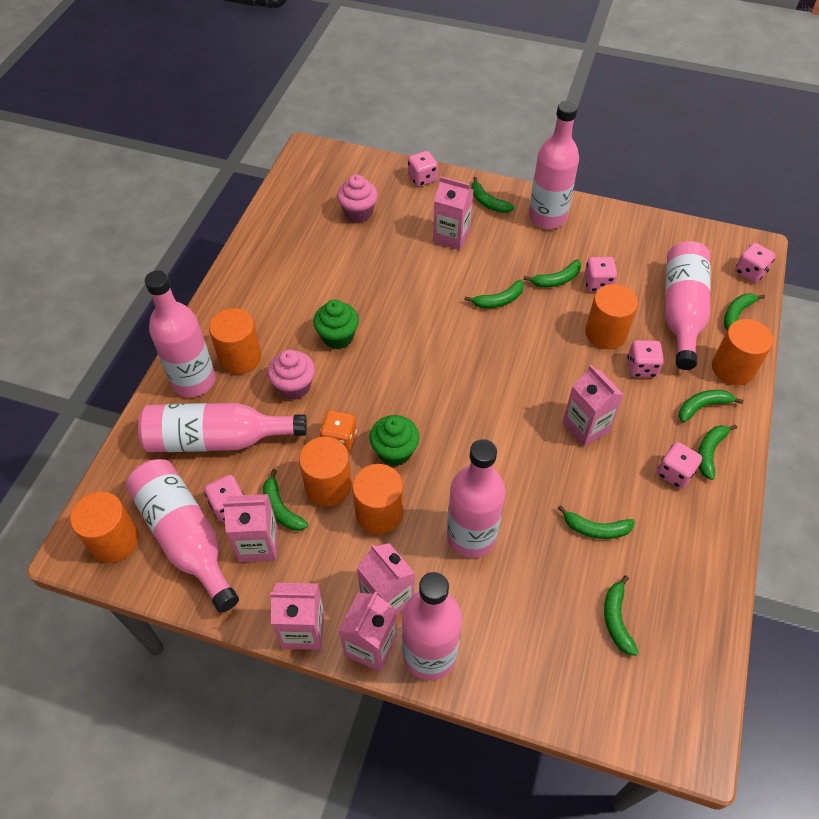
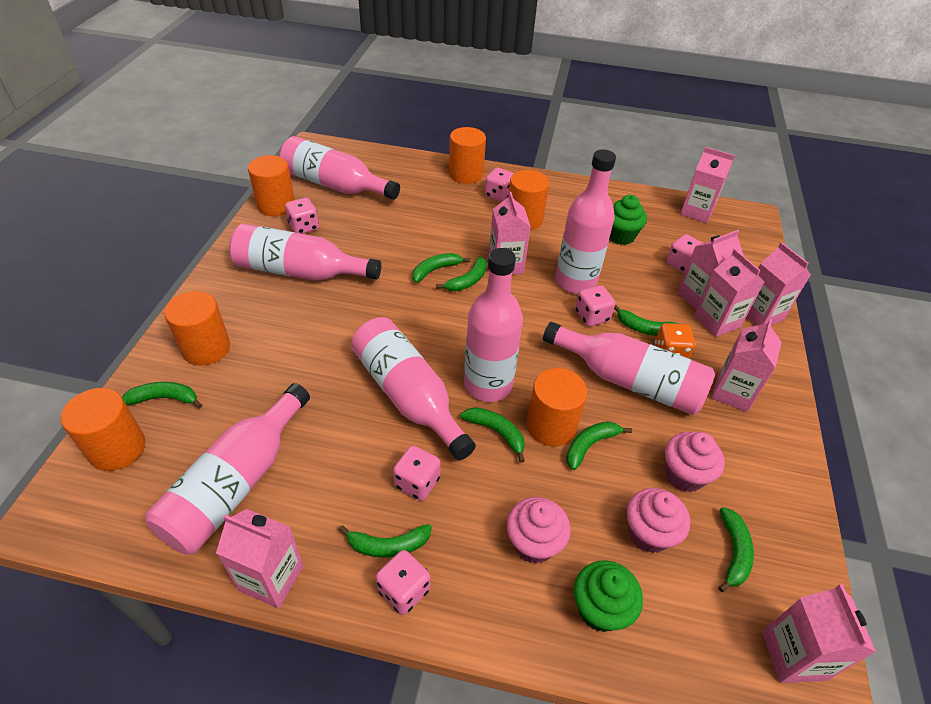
green banana: [263,469,308,531] [464,280,524,308] [472,177,514,213] [523,259,581,288] [558,505,635,539] [604,575,639,656] [679,390,744,422] [698,425,737,480] [724,293,765,330] = 9 -> [122,382,202,409] [339,524,432,558] [412,253,470,283] [436,256,487,291] [461,407,525,463] [566,421,632,470] [614,304,678,336] [719,507,754,592] = 8
pink carton: [223,494,278,562] [270,583,325,650] [338,591,397,672] [357,543,415,615] [433,176,473,250] [562,365,624,447] = 6 -> [216,509,304,608] [489,192,531,275] [677,230,744,310] [680,147,735,223] [694,249,764,337] [711,319,782,412] [746,242,811,326] [762,584,876,683] = 8
pink cupcake: [267,349,315,400] [337,174,378,223] = 2 -> [506,497,571,564] [627,488,690,553] [665,432,725,492] = 3

